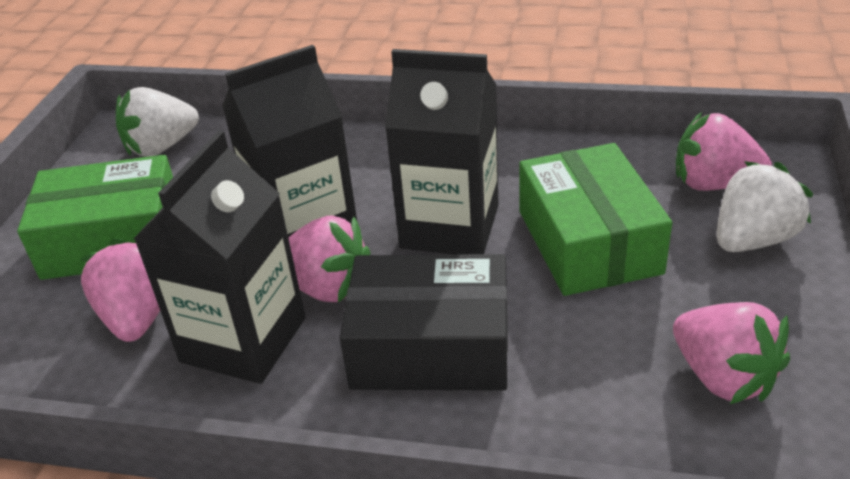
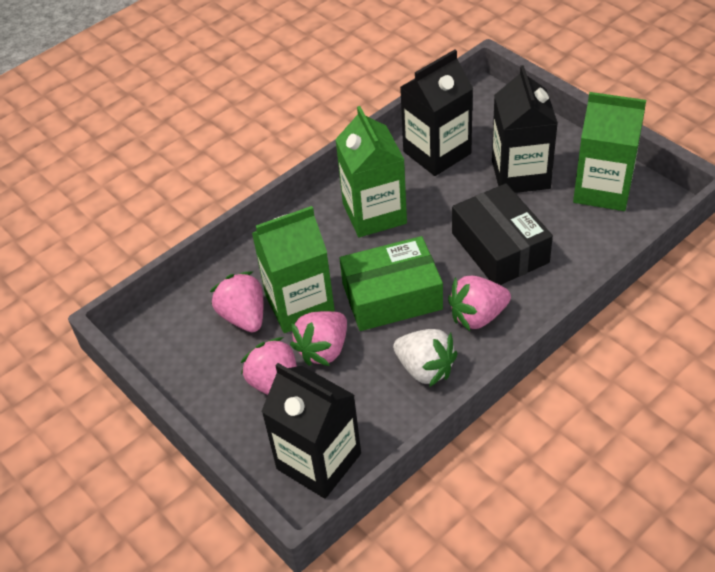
green box: [17,155,173,280] [519,143,672,296] = 2 -> [339,236,443,331] = 1
green carton: none = 0 -> [252,206,335,333] [335,106,407,237] [573,92,646,211] = 3
white strawberry: [116,87,199,157] [717,161,813,252] = 2 -> [393,329,457,387] = 1

